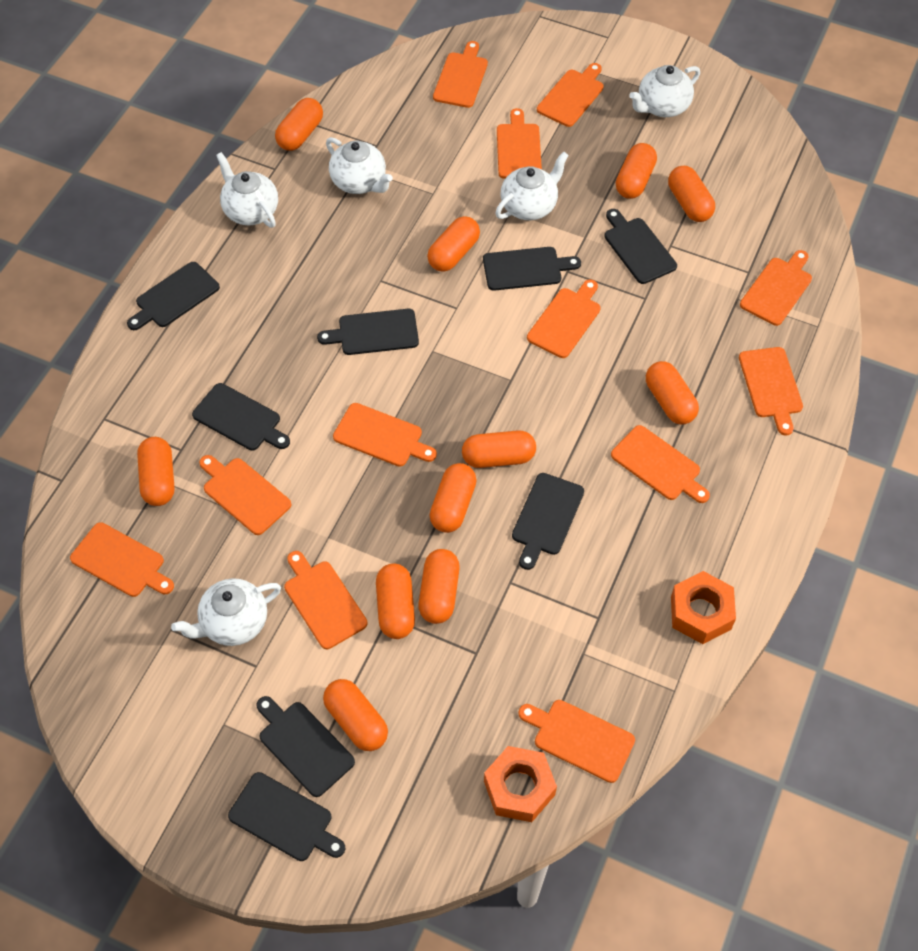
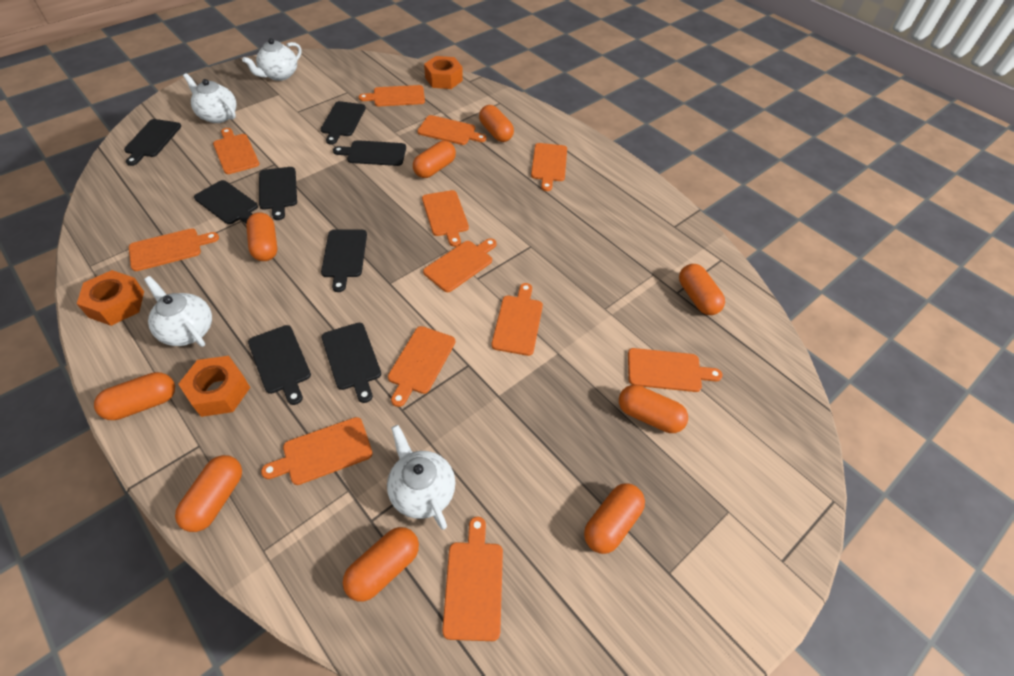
orange capsule: [137,437,175,506] [275,98,323,151] [323,679,388,751] [376,564,415,639] [418,549,460,624] [427,216,480,272] [430,463,477,533] [462,430,536,468] [616,143,657,199] [646,361,699,425] [668,166,715,222] = 11 -> [94,372,175,420] [175,455,242,532] [246,212,277,261] [343,527,419,602] [413,141,456,178] [479,105,514,142] [584,483,645,554] [619,385,688,433] [679,264,725,315] = 9
orange nut: [484,746,557,822] [671,571,736,644] = 2 -> [77,270,144,326] [178,356,250,417] [424,56,463,89] = 3
white teapot: [171,578,281,646] [216,152,278,228] [326,137,393,194] [495,152,569,220] [629,65,700,117] = 5 -> [144,276,212,347] [183,73,237,123] [242,38,302,81] [387,425,455,530] = 4

